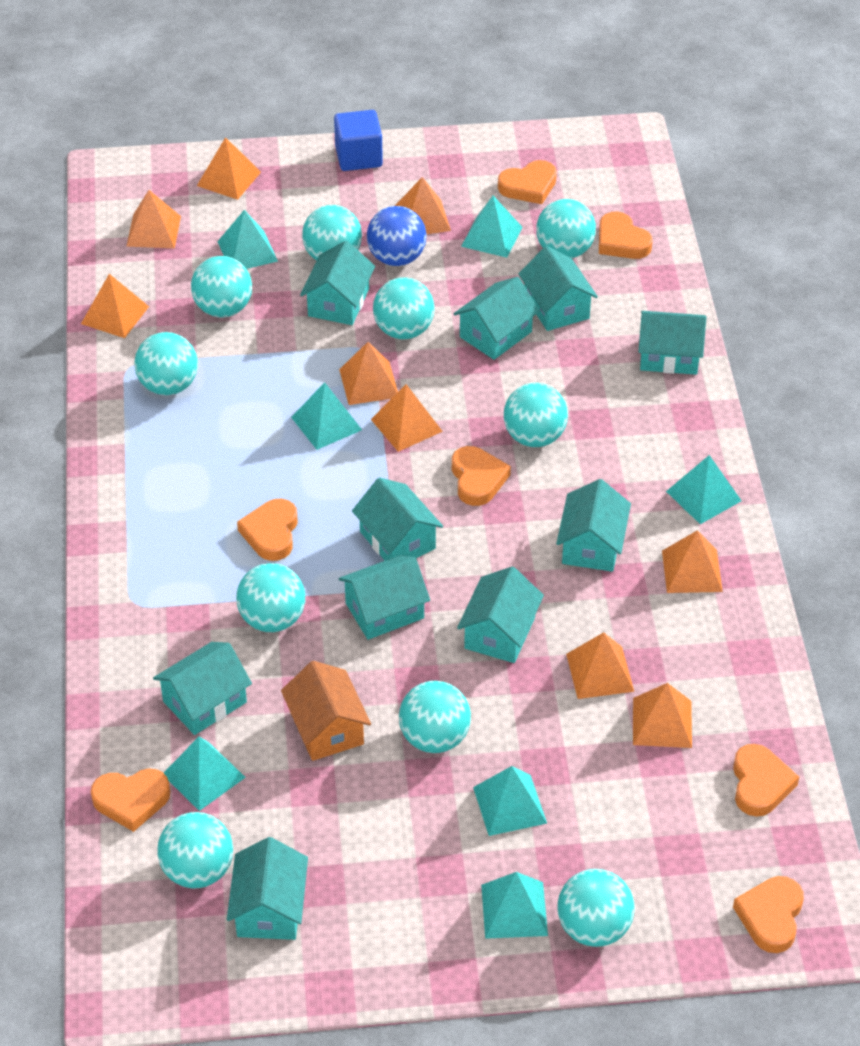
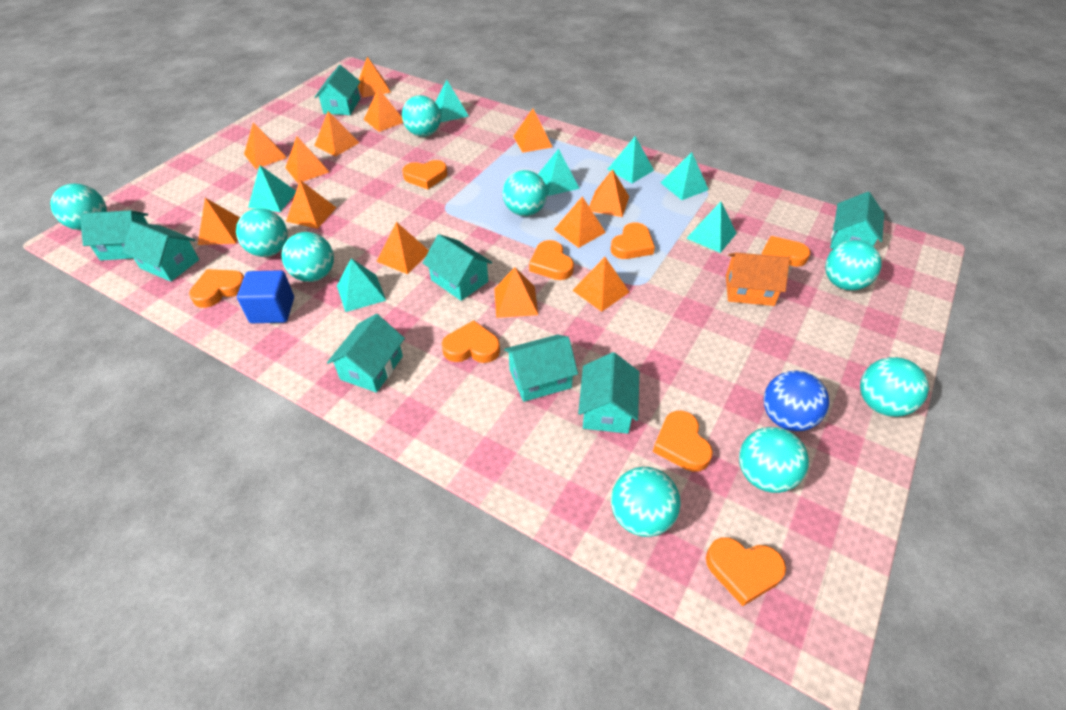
orange heart: [91,768,170,832] [237,499,298,561] [452,446,511,506] [498,160,557,204] [599,211,653,259] [733,744,799,817] [733,876,804,953] = 7 -> [189,269,244,308] [402,160,447,189] [442,320,500,363] [529,240,574,280] [611,222,655,259] [653,411,713,472] [706,537,786,606] [761,236,810,267] = 8
orange pyramid: [81,274,149,338] [126,190,181,248] [197,137,261,200] [339,342,398,405] [371,384,443,452] [395,177,451,234] [566,632,634,699] [633,683,692,748] [662,530,723,593] = 9 -> [198,198,240,245] [244,123,287,169] [285,136,329,183] [286,180,336,229] [314,111,360,157] [358,57,391,98] [364,88,403,132] [376,222,429,274] [494,267,538,318] [513,109,552,153] [554,196,606,248] [572,257,629,312] [589,169,629,217] = 13
turquoise ball: [134,332,198,395] [157,812,233,888] [191,256,252,317] [236,563,305,632] [302,205,362,261] [373,277,434,339] [399,681,471,753] [504,383,568,447] [536,199,596,258] [557,869,635,947] = 10 -> [50,184,107,230] [236,208,288,257] [281,232,334,282] [402,95,441,137] [503,170,547,216] [611,467,681,537] [739,427,809,493] [825,240,881,290] [860,357,929,417] = 9
turquoise house: [153,642,252,735] [227,837,308,940] [300,241,375,325] [339,555,430,640] [352,478,443,561] [453,277,540,360] [457,566,544,663] [518,246,598,331] [556,479,631,572] [638,311,706,375] = 10 -> [80,210,148,260] [123,221,199,282] [315,65,360,115] [327,314,405,393] [423,234,492,301] [504,335,578,402] [578,352,639,434] [830,192,884,249] = 8

